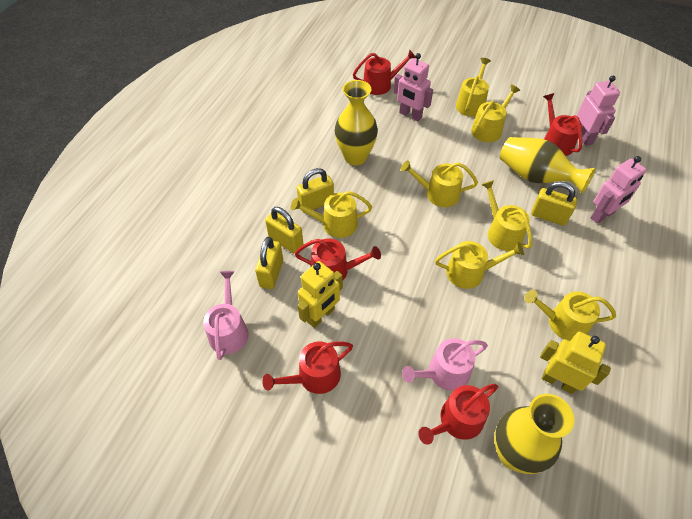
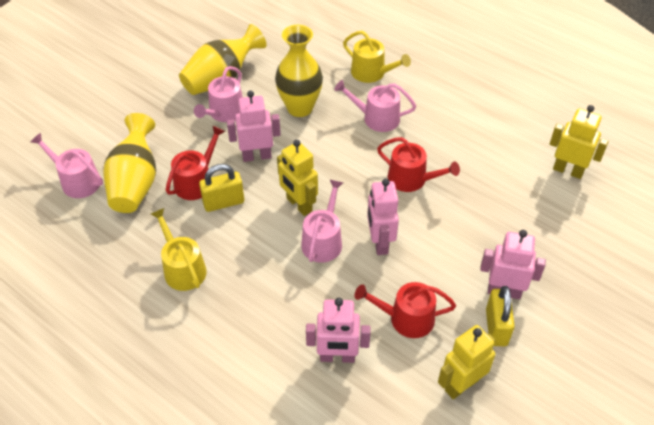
pink robot: [393,53,433,122] [577,76,620,146] [590,156,646,224] = 3 -> [227,91,281,162] [306,298,371,363] [367,178,399,255] [480,230,546,299] = 4
pink watering can: [203,271,248,360] [402,338,488,391] = 2 -> [30,133,103,198] [194,66,243,122] [301,180,343,263] [334,80,416,132] = 4
red watering can: [262,341,353,394] [295,239,381,280] [353,50,416,95] [418,384,498,445] [543,93,582,156] = 5 -> [166,126,225,200] [354,282,456,338] [377,137,460,192] = 3
yellow padlock: [255,237,283,289] [265,207,303,254] [297,168,334,213] [531,181,577,226] = 4 -> [199,164,244,212] [486,286,515,346] = 2
yellow robot: [298,261,343,328] [540,332,611,394] = 2 -> [277,140,318,216] [438,325,495,399] [550,105,609,179] = 3
yellow watering can: [291,191,372,238] [401,160,478,207] [435,241,524,289] [456,58,491,117] [471,85,520,142] [481,180,533,251] [524,290,616,341] = 7 -> [151,208,207,291] [343,31,411,83] = 2

